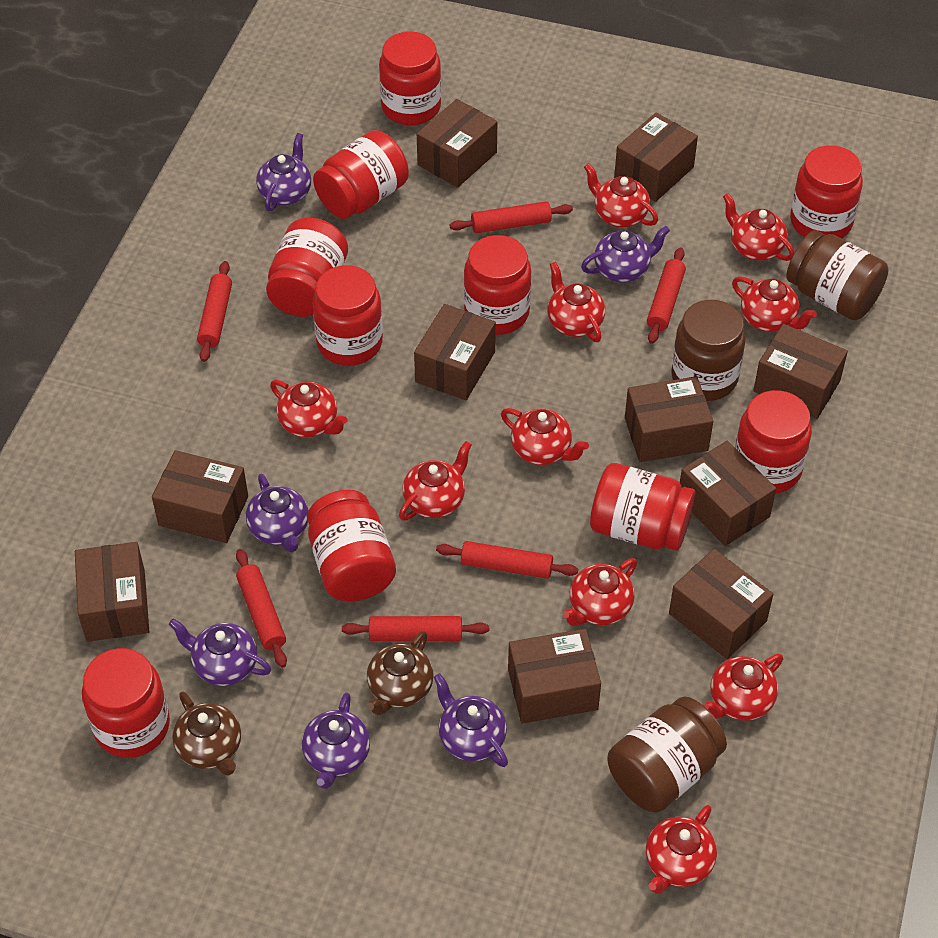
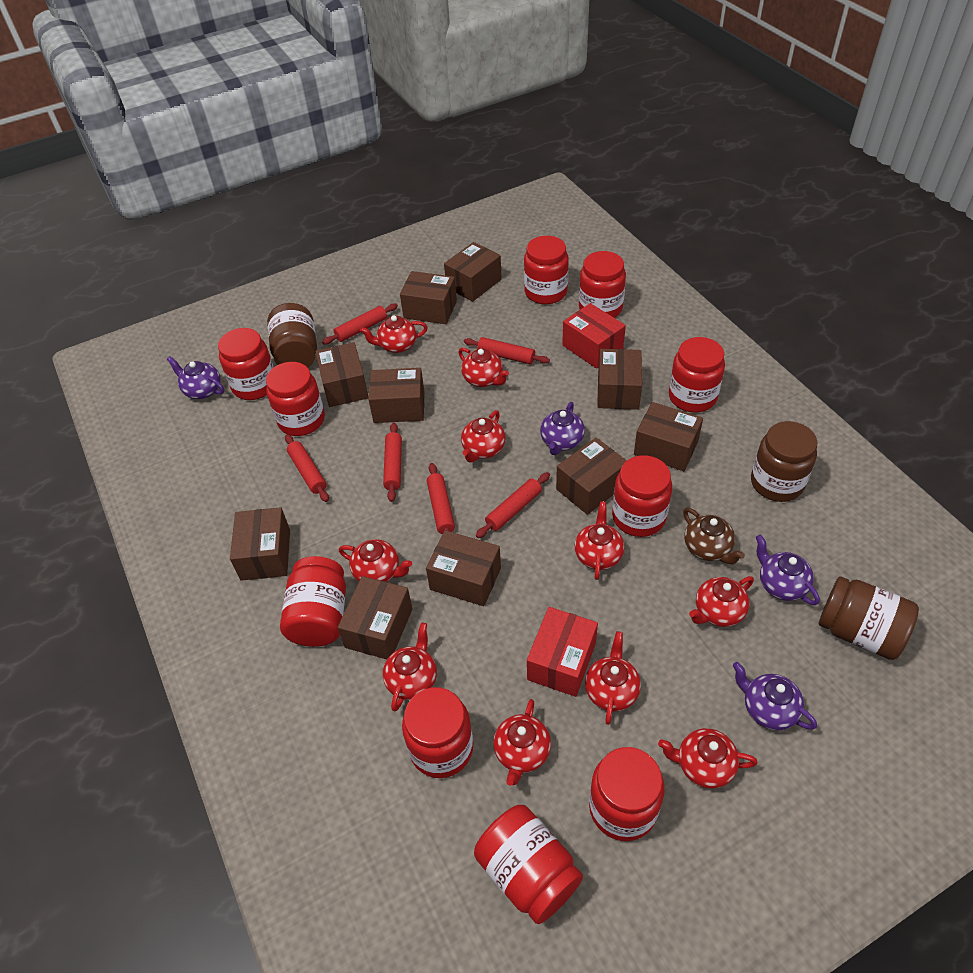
brown teapot: [172,691,241,775] [367,631,434,715] = 2 -> [683,508,745,565] = 1
purple teapot: [168,619,271,686] [246,474,309,552] [256,133,311,211] [302,692,370,789] [434,673,508,767] [581,226,670,283] = 6 -> [167,356,224,399] [540,402,585,455] [733,662,817,730] [756,535,820,605] = 4
red box: none = 0 -> [527,607,598,697] [562,303,626,368] = 2

